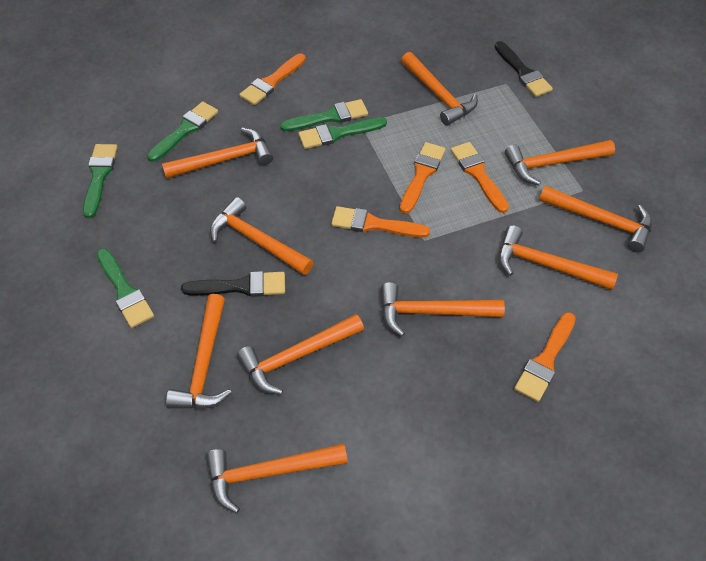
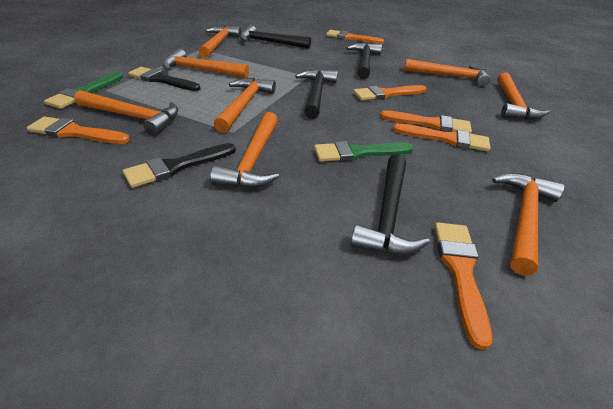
black hammer: none = 0 -> [240,25,311,49] [295,69,338,119] [346,42,382,79] [350,154,430,255] = 4
green brush: [83,144,118,218] [97,248,154,328] [147,101,218,162] [280,99,368,131] [298,117,387,149] = 5 -> [44,72,124,109] [314,141,414,162] = 2
orange brush: [239,54,306,105] [331,206,430,238] [400,142,446,214] [451,142,509,213] [514,312,576,402] = 5 -> [27,116,130,144] [326,30,384,44] [353,85,426,100] [380,110,472,134] [393,123,491,152] [435,222,492,350] = 6
orange hammer: [162,128,273,179] [166,294,232,409] [206,444,348,514] [210,197,313,275] [237,314,364,394] [381,282,505,336] [401,52,478,126] [498,225,618,290] [505,140,615,185] [539,186,652,252] = 10 -> [74,90,179,135] [163,48,249,78] [199,25,241,58] [210,112,279,188] [214,78,276,133] [404,59,491,87] [492,173,564,276] [497,72,549,120] = 8

